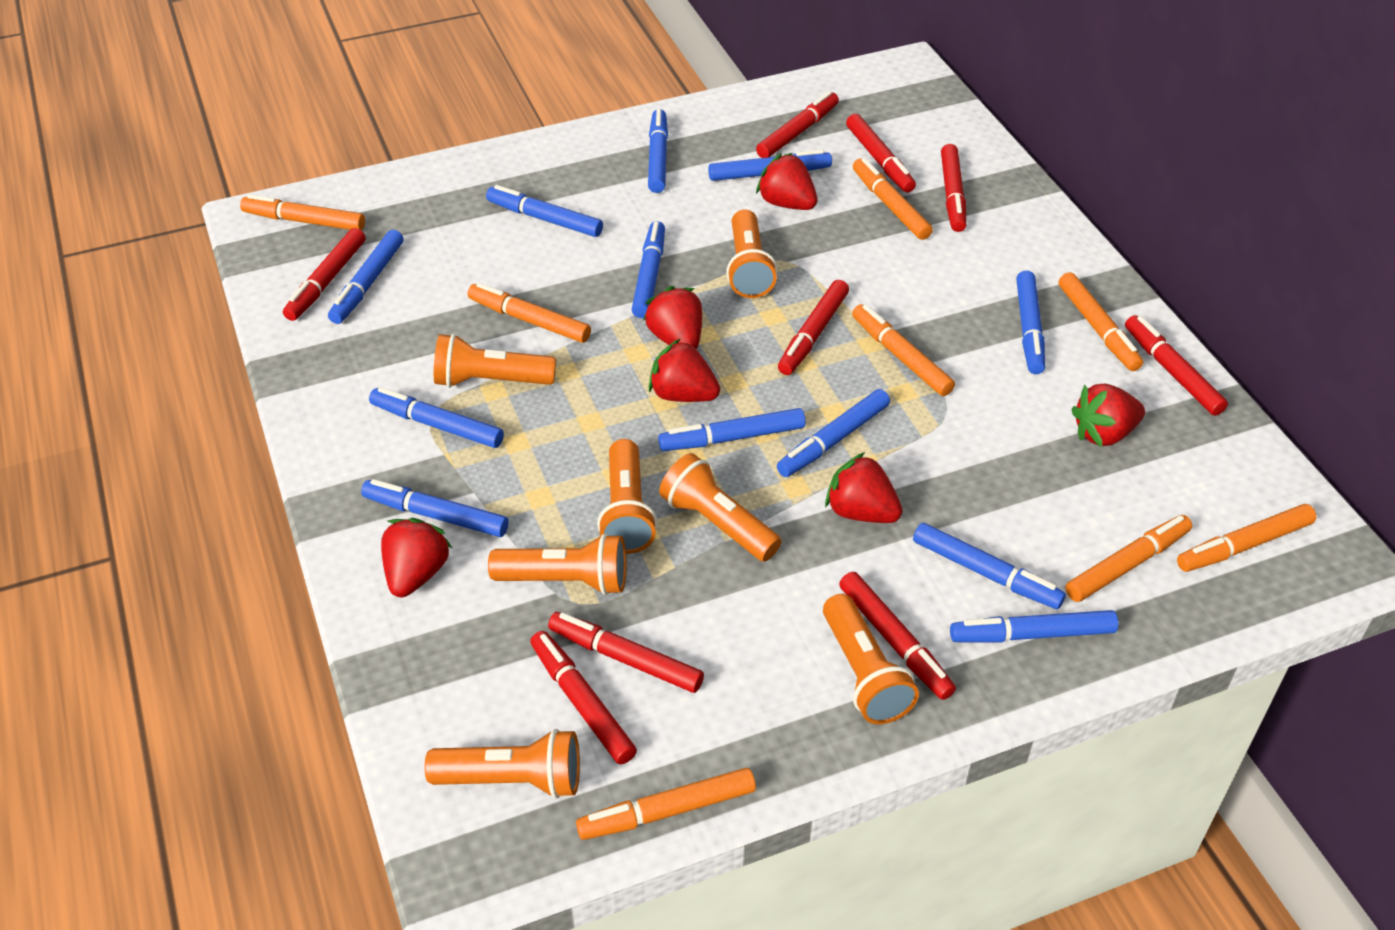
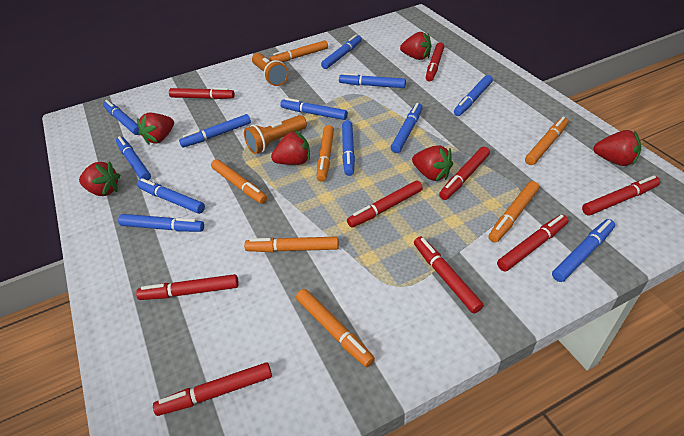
orange flashlight: [425,729,580,799] [434,334,556,388] [488,533,627,595] [597,439,657,554] [659,453,781,562] [726,209,777,298] [823,594,919,724] = 7 -> [244,115,307,154] [252,53,288,86] = 2
orange marker: [240,194,365,231] [468,282,591,343] [576,768,756,840] [852,304,955,396] [853,158,933,240] [1059,272,1143,371] [1065,515,1192,602] [1177,504,1316,572] = 8 -> [211,159,267,204] [244,237,339,252] [270,40,328,62] [296,289,375,367] [317,125,334,182] [488,181,539,243] [525,117,568,165] = 7

